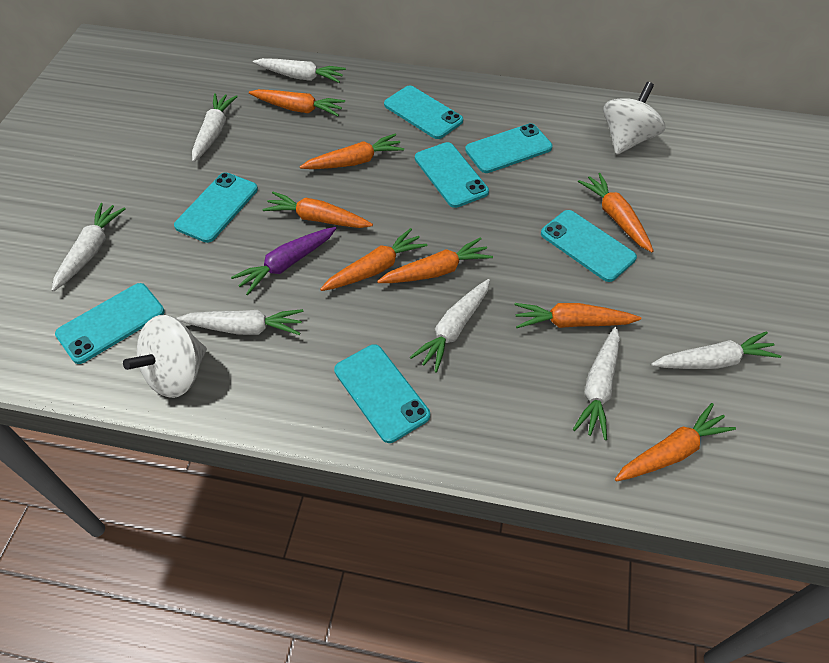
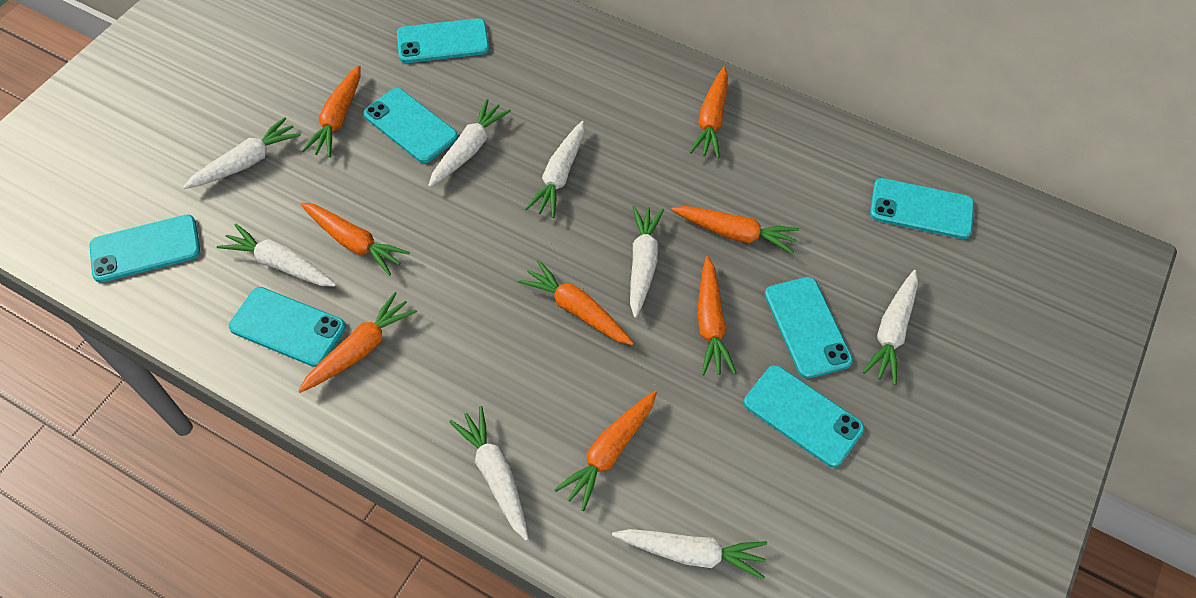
purple carrot: [231,227,337,295] = 1 -> none = 0
white carrot: [52,203,125,292] [177,309,303,335] [192,93,238,162] [253,58,346,83] [410,279,490,373] [573,327,620,440] [651,331,781,369] = 7 -> [183,117,301,189] [217,224,336,287] [428,99,511,187] [449,406,529,541] [525,121,584,218] [612,529,767,580] [630,205,664,318] [863,270,918,385] = 8
white spinning top: [123,315,207,398] [603,82,665,155] = 2 -> none = 0

